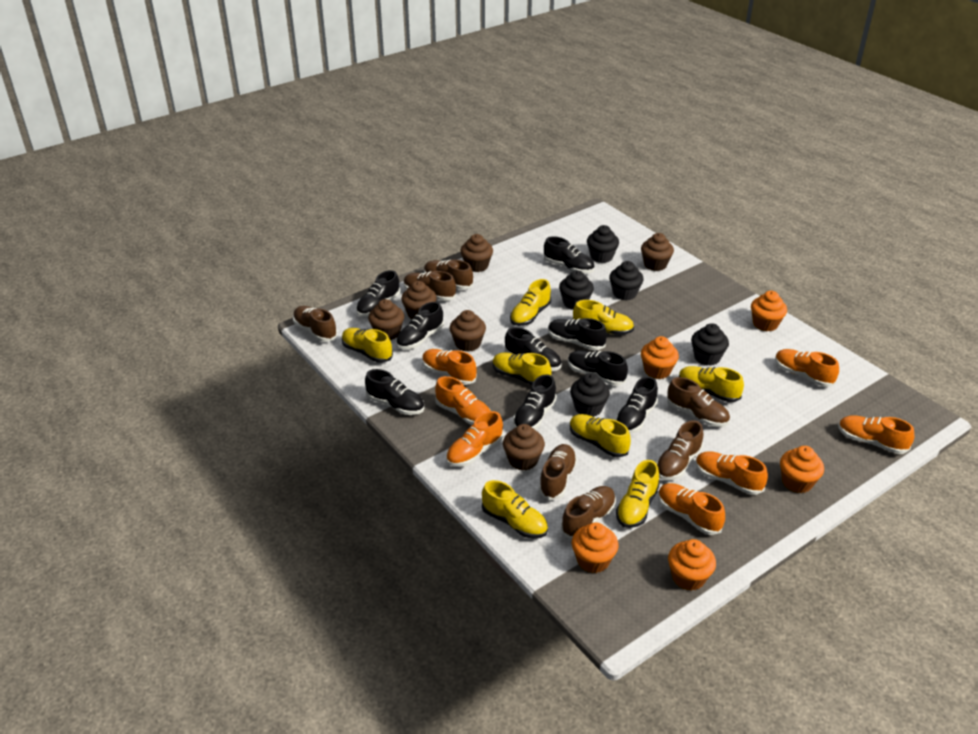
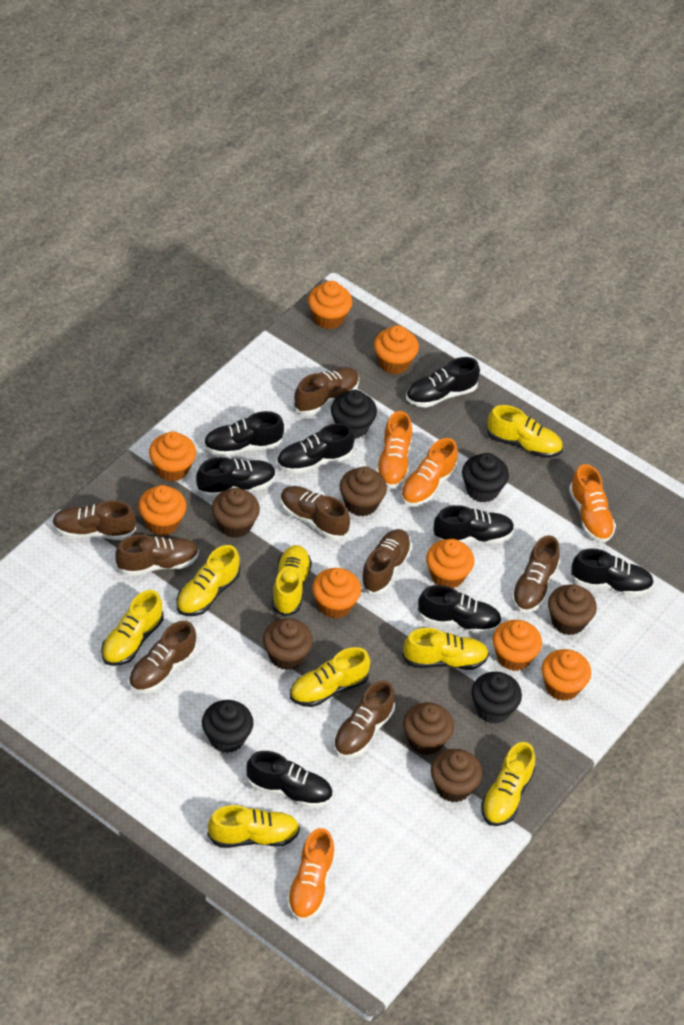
black cupcake: [559,270,594,310] [570,373,610,417] [587,225,619,263] [609,261,644,300] [691,323,729,366] = 5 -> [202,700,253,753] [331,390,377,439] [462,453,509,503] [471,672,522,724] = 4
black shoe: [356,270,401,316] [365,369,424,415] [396,302,444,349] [505,327,562,371] [513,374,557,430] [544,236,595,273] [548,318,607,350] [568,350,628,385] [615,376,658,433] = 9 -> [196,457,276,497] [203,411,284,456] [246,751,333,808] [277,423,355,474] [406,357,480,408] [417,585,502,634] [432,505,515,543] [570,548,654,596] = 8
brown shoe: [293,306,338,342] [404,271,456,301] [424,260,473,290] [539,444,577,500] [561,486,616,538] [656,420,703,480] [667,377,730,427] = 7 -> [52,500,136,540] [115,535,199,576] [129,621,197,693] [281,486,350,540] [293,367,359,415] [333,680,395,758] [360,529,411,594] [511,535,560,613] = 8
orange cupcake: [572,522,618,573] [641,336,679,379] [668,539,716,591] [751,291,787,331] [780,446,824,493] = 5 -> [138,485,186,535] [149,431,196,482] [308,281,352,329] [312,568,361,618] [374,325,419,374] [426,539,474,589] [493,620,542,671] [541,649,591,701] = 8
orange shoe: [422,349,477,385] [435,376,491,425] [446,411,504,467] [658,483,725,535] [695,451,768,495] [775,349,839,387] [838,415,914,454] = 7 -> [286,828,335,921] [376,411,412,488] [400,438,458,506] [569,464,616,543] = 4

